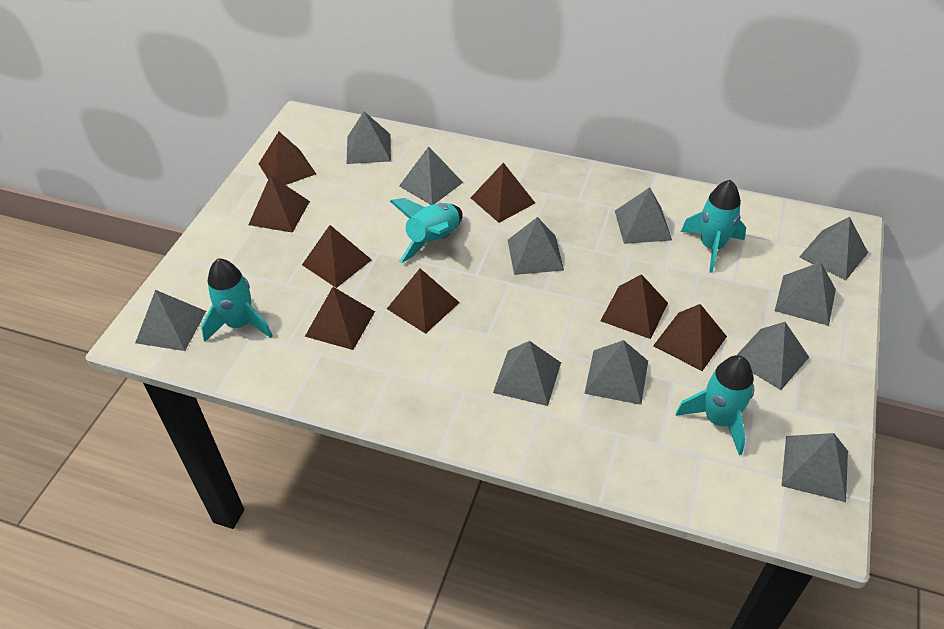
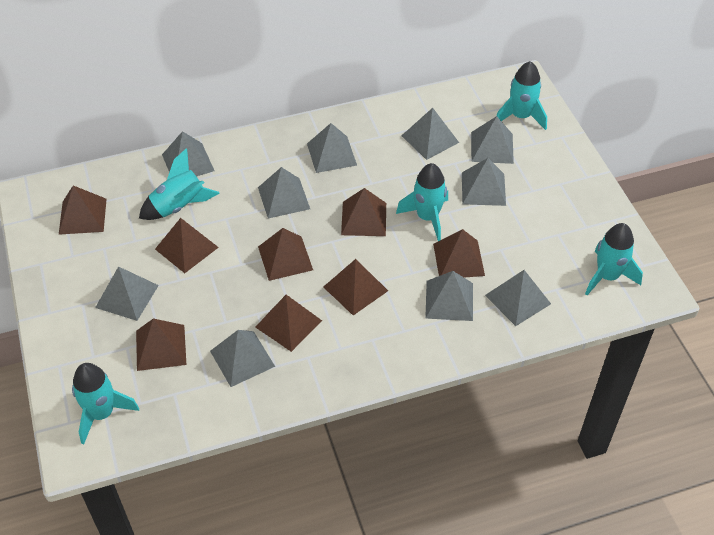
grey pyramid: [135,290,206,351] [347,112,391,164] [399,146,463,205] [493,341,561,406] [508,217,564,275] [584,340,648,405] [615,187,672,244] [737,322,809,390] [775,262,836,326] [781,433,848,502] [799,217,868,280] = 11 -> [95,266,159,321] [162,131,214,176] [210,330,275,387] [258,167,310,218] [307,123,357,173] [402,108,459,160] [425,271,473,321] [462,158,506,206] [471,116,514,164] [485,270,551,326] = 10
turquoise rocket: [201,258,273,342] [390,198,463,263] [676,355,754,455] [681,180,746,273] = 4 -> [72,363,139,444] [139,148,220,220] [396,163,448,241] [496,61,547,130] [585,223,643,295] = 5

